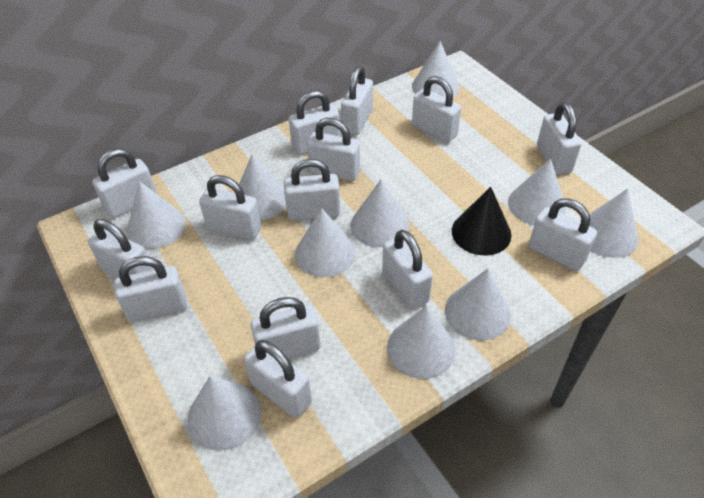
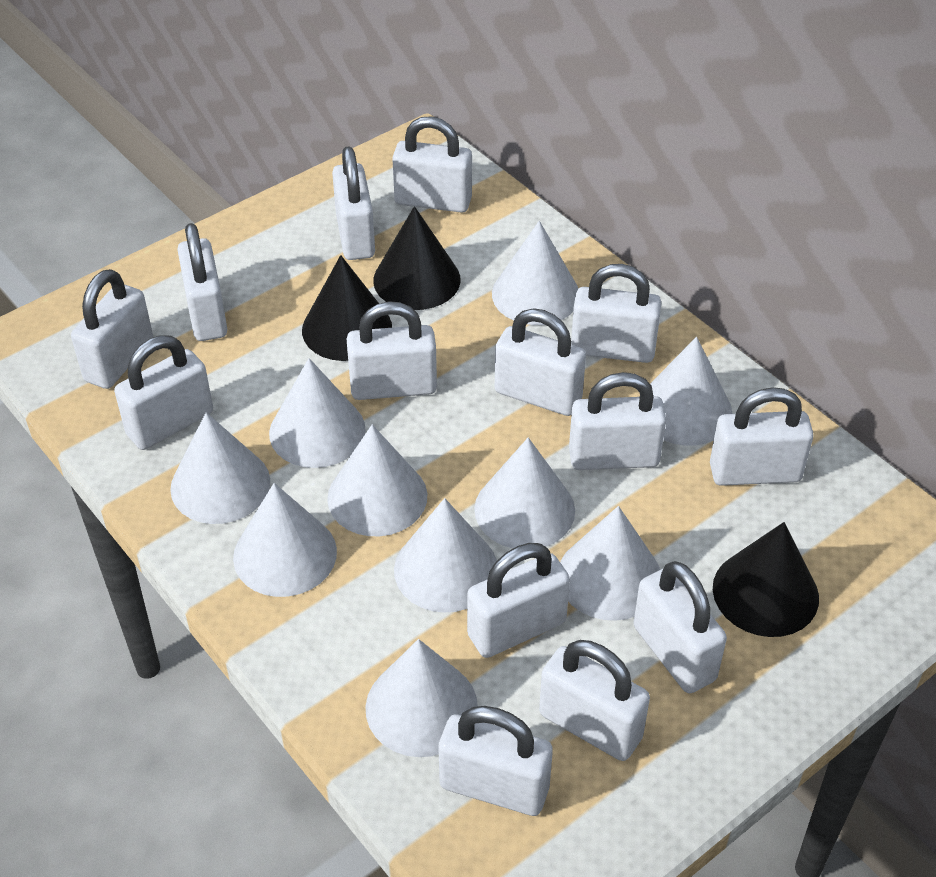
black cone: [452,187,511,255] = 1 -> [302,255,392,361] [373,206,461,310] [713,522,819,637] = 3

